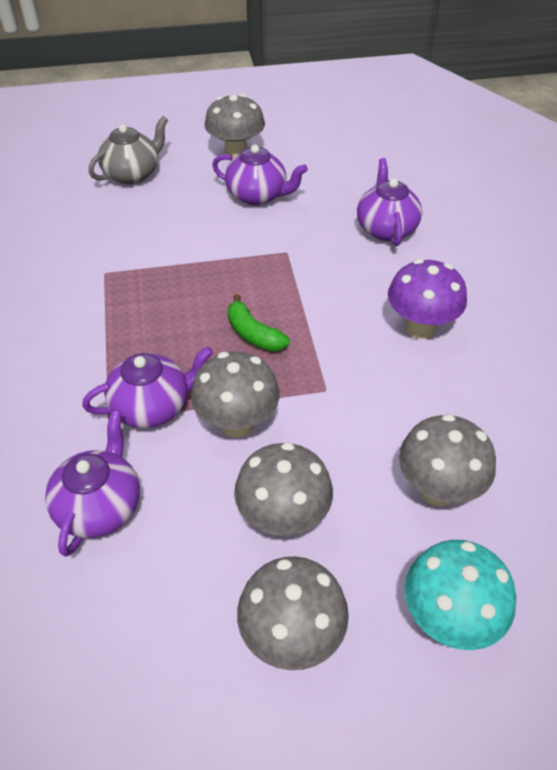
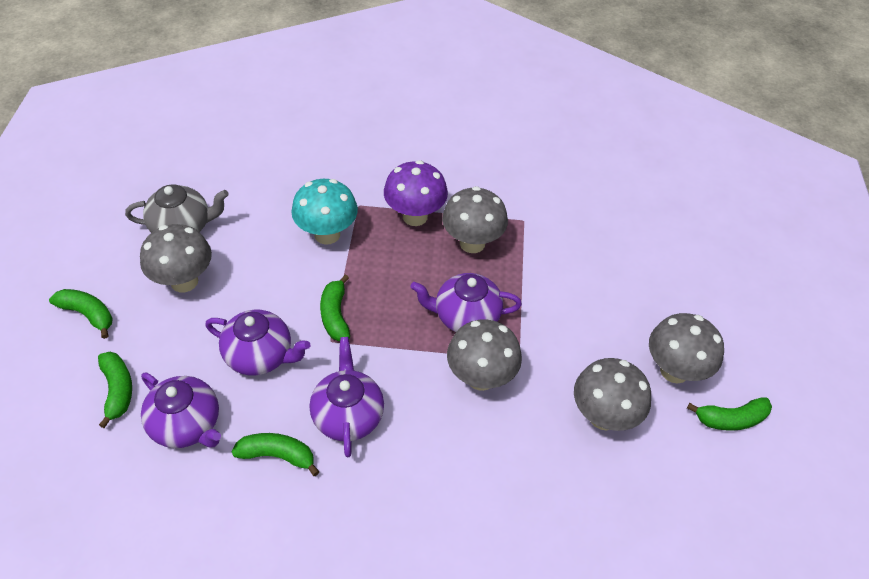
green banana: [228,294,290,351] = 1 -> [49,289,113,339] [98,352,132,428] [232,433,320,476] [320,275,350,341] [687,397,772,431] = 5

